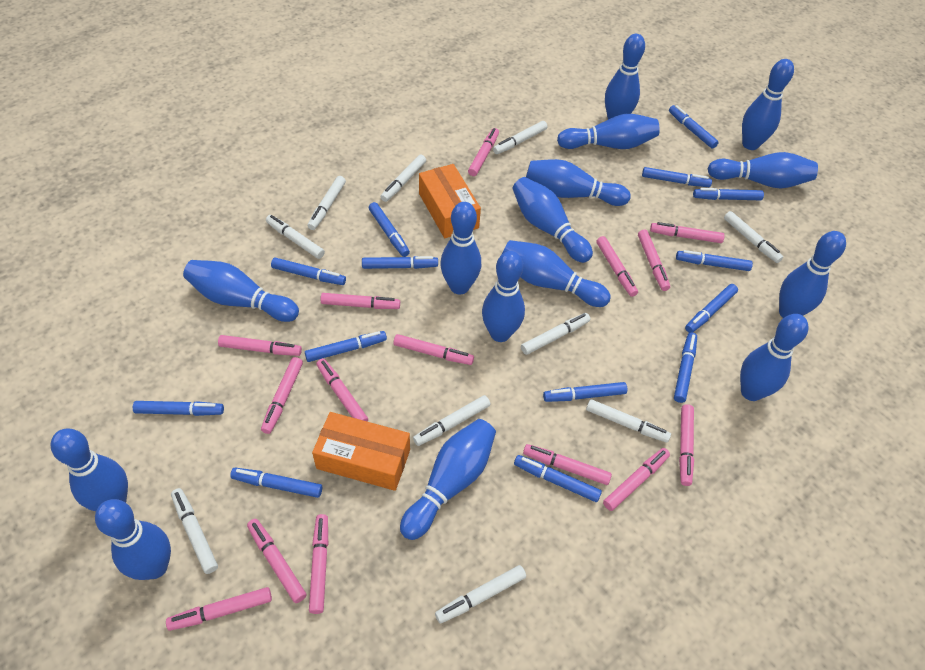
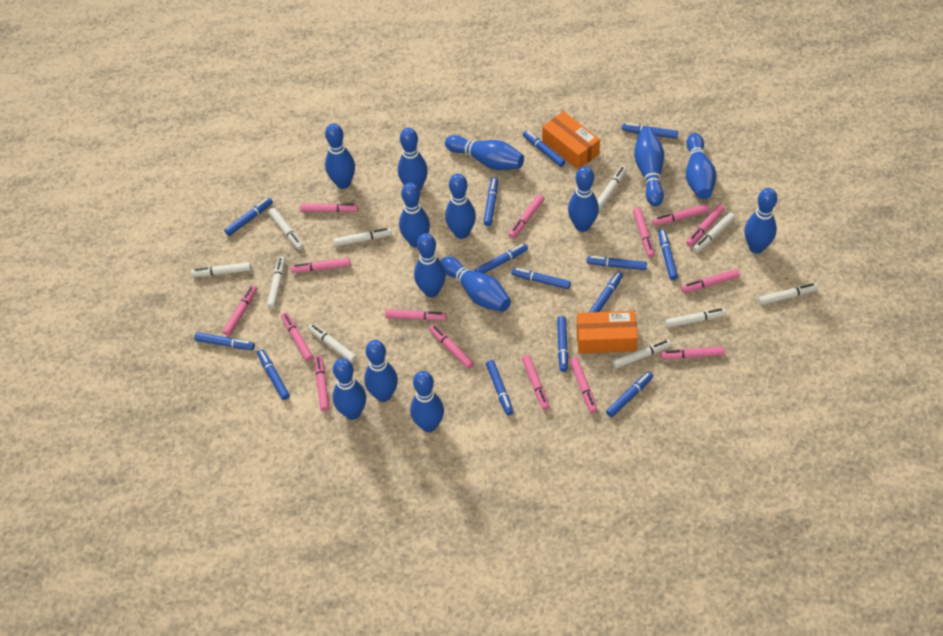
blue bowling pin: [50,429,128,511] [95,499,171,580] [183,260,299,322] [400,419,496,540] [440,202,481,295] [482,251,525,342] [502,240,611,307] [513,177,593,263] [526,159,631,206] [557,114,660,149] [605,34,645,119] [708,152,818,188] [740,314,808,401] [742,59,794,150] [779,231,846,318] = 15 -> [325,123,355,189] [333,358,366,420] [364,340,398,402] [398,128,428,191] [399,183,430,248] [410,371,444,432] [414,233,446,297] [441,256,511,312] [445,135,524,170] [445,174,476,239] [568,166,599,232] [634,128,664,206] [686,133,716,199] [744,188,777,254] = 14

